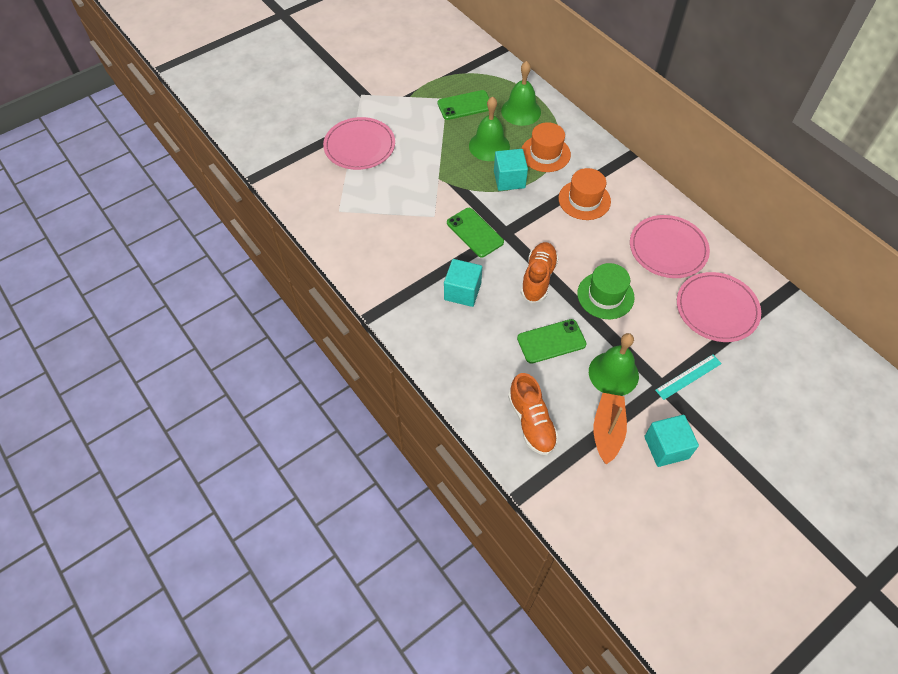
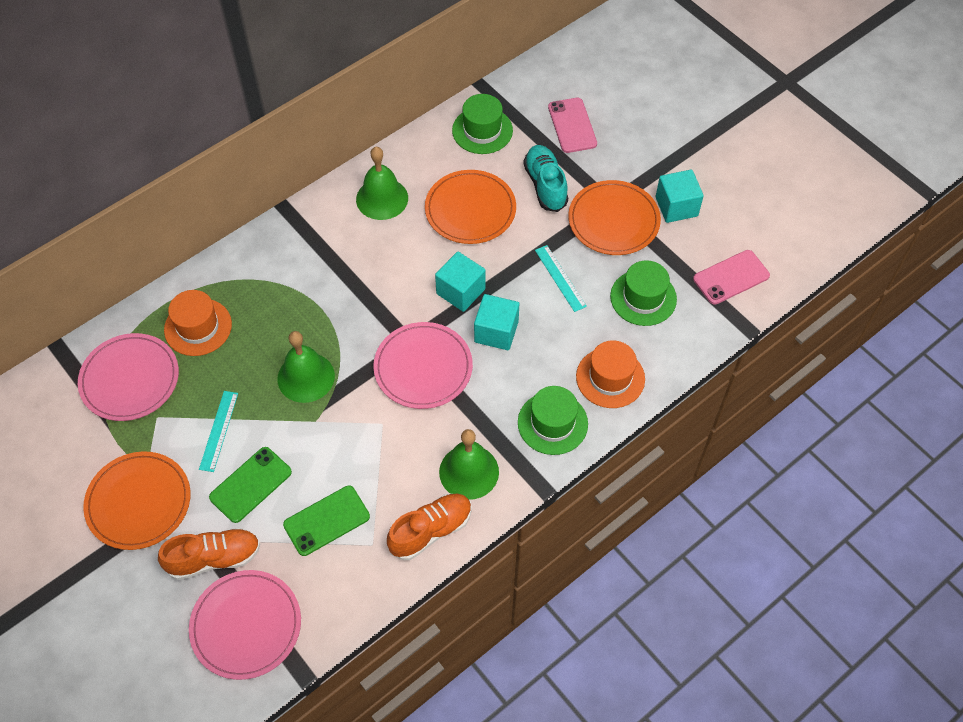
green hat: [577,263,635,319] = 1 -> [452,94,513,154] [518,386,588,455] [610,260,677,326] = 3
green phone: [438,90,489,120] [447,208,504,257] [517,319,587,364] = 3 -> [209,447,292,523] [283,486,370,556] = 2
orange boat: [593,393,627,464] = 1 -> none = 0
orange plate: none = 0 -> [83,451,190,550] [425,170,516,244] [568,180,661,255] = 3
pink phone: none = 0 -> [548,98,597,153] [693,250,770,305] = 2
turquoise ruler: [655,354,722,400] = 1 -> [199,391,238,472] [535,245,587,312] = 2
turquoise shoe: none = 0 -> [523,145,568,212] = 1

